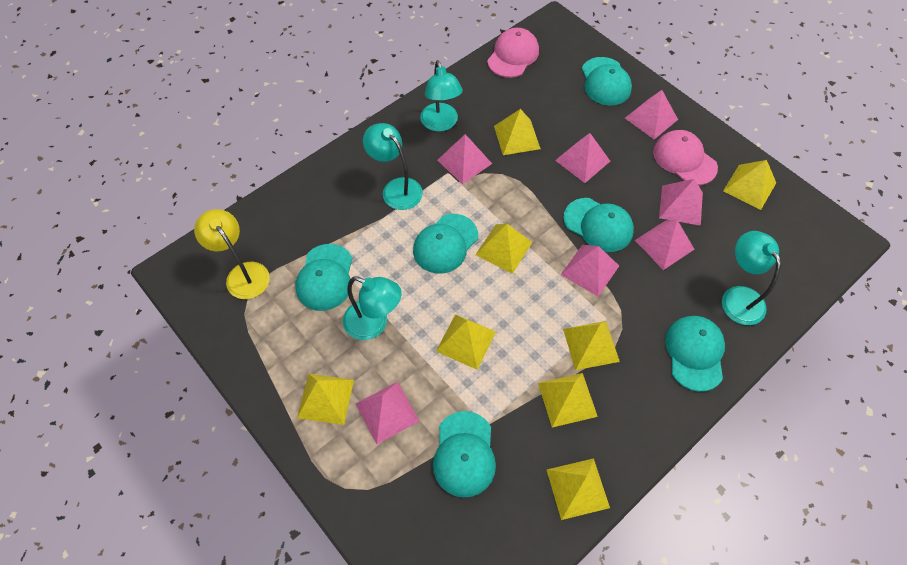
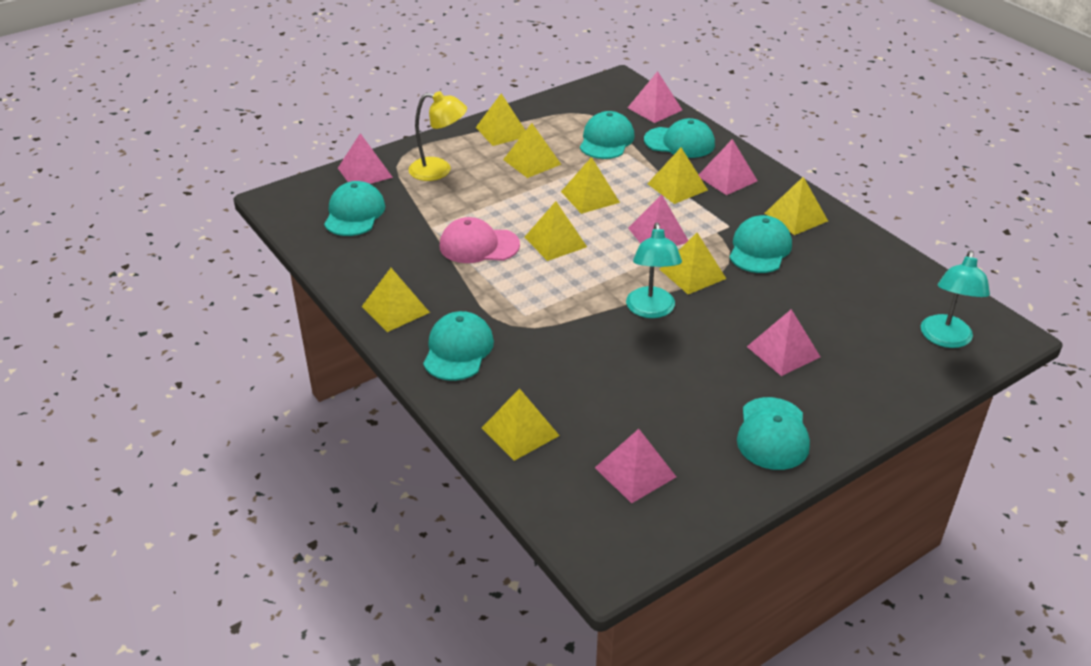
pink cap: [487,28,539,78] [653,130,718,185] = 2 -> [440,217,520,263] = 1
pink pyramid: [356,382,419,444] [437,134,492,184] [555,133,610,183] [561,245,619,296] [625,90,678,139] [635,220,695,270] [659,179,703,226] = 7 -> [338,133,393,184] [595,429,676,504] [628,71,682,123] [628,194,689,246] [699,139,758,195] [747,309,820,376] = 6
turquoise lamp: [343,276,402,340] [363,123,423,210] [420,60,463,132] [722,231,781,325] = 4 -> [626,223,682,318] [921,250,990,348] = 2
yellow pyramid: [297,374,354,425] [436,314,496,370] [475,224,532,274] [494,109,541,155] [538,373,598,427] [547,458,610,520] [563,321,620,370] [723,160,776,210] = 8 -> [361,268,430,332] [476,93,526,146] [482,388,560,461] [503,123,562,178] [525,201,587,261] [561,157,620,214] [647,148,708,204] [659,233,726,294] [765,177,828,235] = 9

